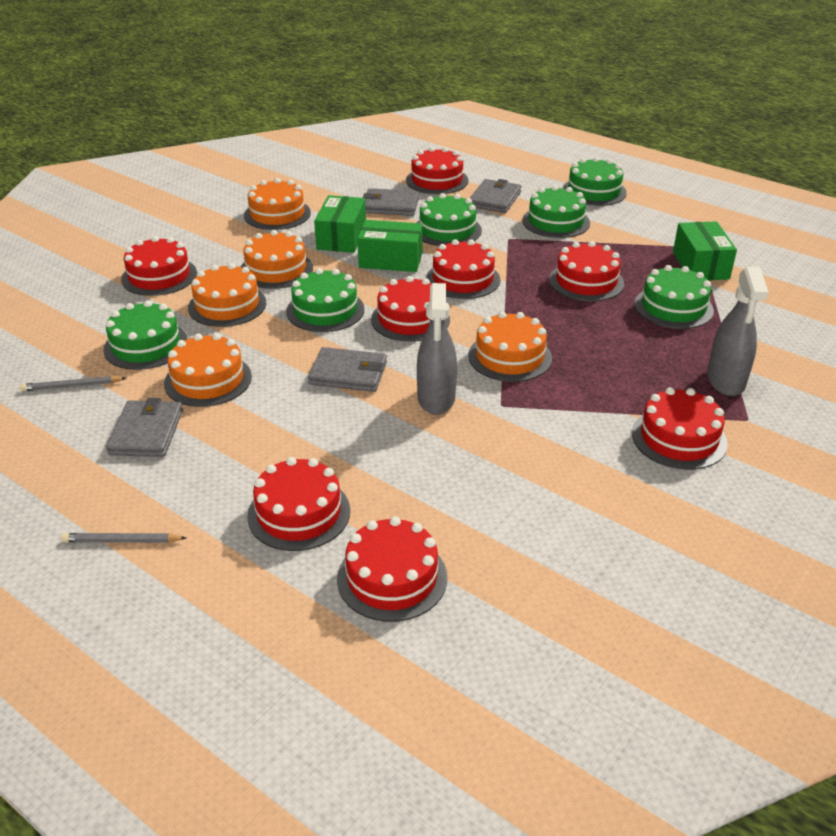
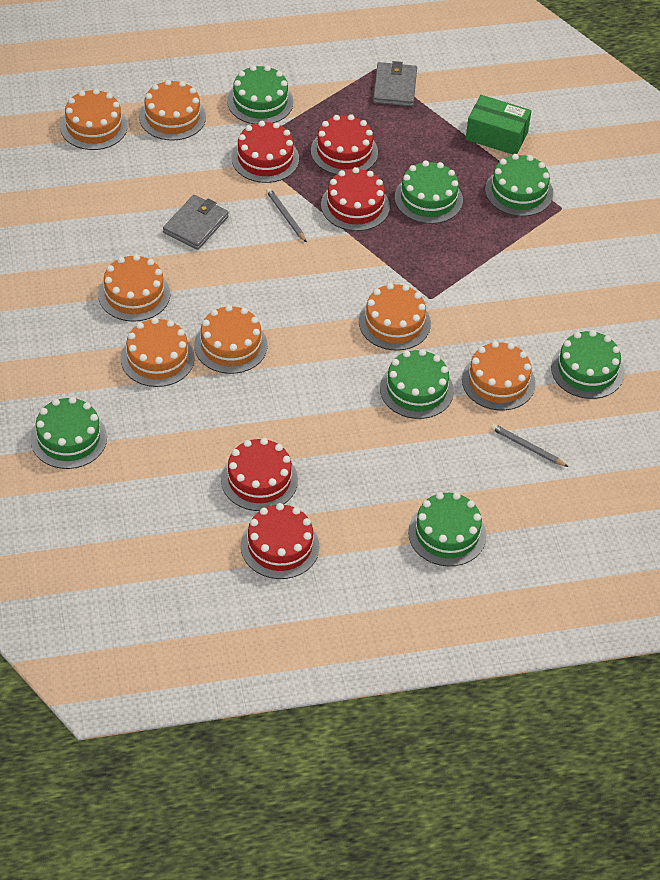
green box: [314,195,366,253] [357,220,423,272] [673,221,737,280] = 3 -> [466,95,532,154] = 1
green cake: [103,300,188,370] [286,268,365,332] [417,193,482,246] [522,185,590,238] [563,157,627,206] [634,265,714,329] = 6 -> [30,397,107,469] [227,65,293,124] [380,349,454,419] [395,161,463,224] [408,492,486,566] [485,154,553,216] [551,330,624,399] = 7
grey spray bottle: [417,283,457,415] [707,267,768,396] = 2 -> none = 0
grey wallet: [106,398,183,457] [308,347,387,392] [363,188,419,216] [470,179,521,213] = 4 -> [163,195,229,250] [373,61,417,106] = 2
orange cake: [164,333,252,407] [188,263,266,327] [241,230,313,289] [244,178,311,230] [468,311,552,382] = 5 -> [60,89,128,150] [98,254,170,322] [121,317,195,387] [139,80,206,141] [194,305,267,374] [359,283,431,351] [462,341,535,410] = 7
red cake: [121,236,197,296] [247,457,350,551] [337,516,447,622] [371,276,450,342] [406,147,468,195] [426,239,500,299] [549,241,624,301] [632,387,728,470] = 8 -> [221,438,298,511] [231,121,299,183] [241,503,319,579] [311,114,378,175] [321,167,390,231] = 5

